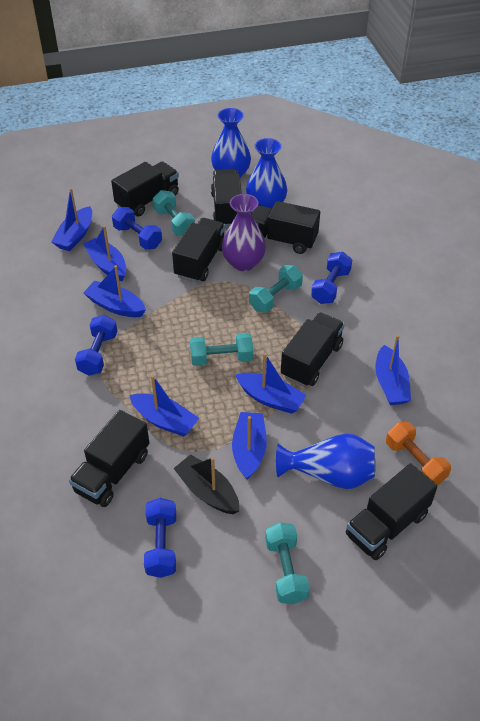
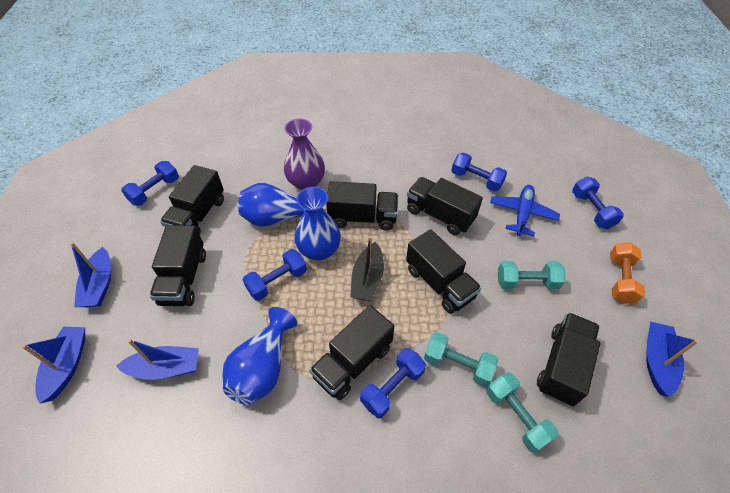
blue boat: [51,188,92,251] [83,225,126,281] [83,265,146,317] [129,375,199,437] [232,412,267,479] [236,353,307,414] [375,335,411,405] = 7 -> [22,327,85,404] [70,242,111,307] [116,339,199,380] [646,321,699,397] = 4
blue dumbbell: [75,315,117,376] [112,207,162,249] [144,498,176,578] [311,252,352,304] = 4 -> [121,161,179,206] [242,249,307,301] [360,348,426,418] [451,153,507,192] [572,176,624,229] = 5
blue plane: none = 0 -> [490,185,560,236] = 1
turquoise dumbbell: [153,190,195,236] [190,333,253,366] [249,265,303,313] [265,522,310,604] = 4 -> [424,332,498,387] [486,372,559,453] [498,261,566,290] = 3

